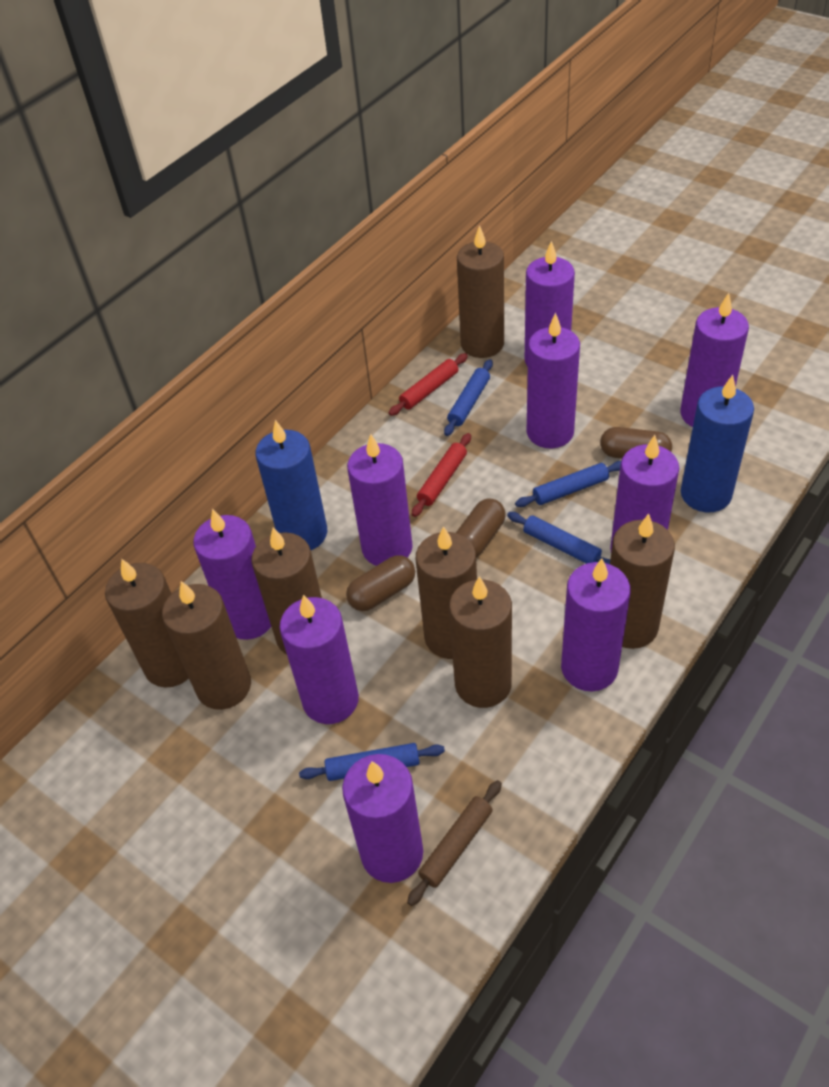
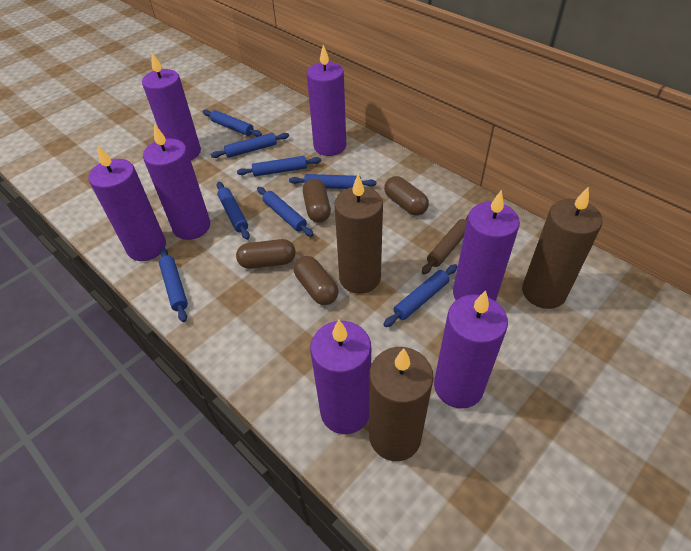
blue candle: [256,420,327,550] [681,375,754,512] = 2 -> none = 0
blue rolling pin: [299,743,445,781] [444,359,493,436] [507,512,610,564] [515,461,621,507] = 4 -> [159,247,188,322] [203,110,262,137] [211,133,289,158] [217,182,250,240] [237,156,321,176] [257,187,314,237] [289,174,376,189] [383,264,458,327] = 8
brown candle: [105,559,189,688] [162,581,251,710] [251,527,322,655] [415,526,477,659] [449,576,512,708] [457,225,504,358] [610,513,675,649] = 7 -> [334,174,383,294] [369,347,434,461] [522,186,603,309] = 3
brown capsule: [346,555,415,611] [456,499,506,558] [600,427,672,459] = 3 -> [236,239,295,269] [294,256,338,305] [303,179,331,222] [384,176,429,216] = 4
purple candle: [193,509,271,640] [279,595,359,724] [342,754,423,883] [347,434,413,566] [525,241,575,367] [527,313,580,448] [561,558,630,691] [610,435,679,551] [680,293,749,427] = 9 -> [88,145,166,261] [142,53,201,160] [143,124,210,240] [307,45,346,156] [310,319,371,434] [434,290,508,409] [453,190,520,301] = 7
red rolling pin: [389,353,468,416] [412,433,471,517] = 2 -> none = 0

